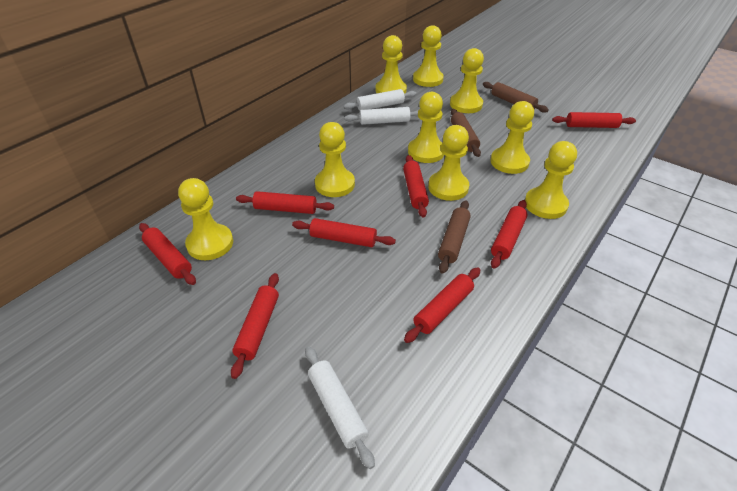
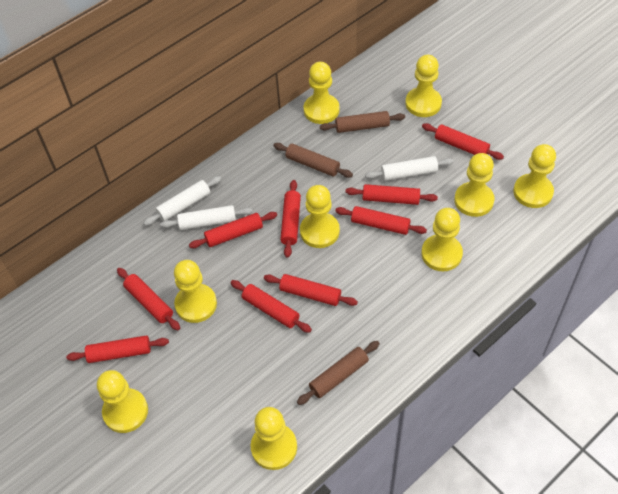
red rolling pin: [139,223,196,285] [231,273,279,379] [236,191,334,214] [292,218,396,247] [403,155,429,218] [404,267,480,343] [491,200,527,269] [552,112,636,128] = 8 -> [66,336,169,363] [117,268,180,330] [189,212,277,248] [231,280,312,333] [264,274,358,306] [280,180,301,258] [335,206,427,235] [346,184,438,205] [422,123,504,160] = 9

